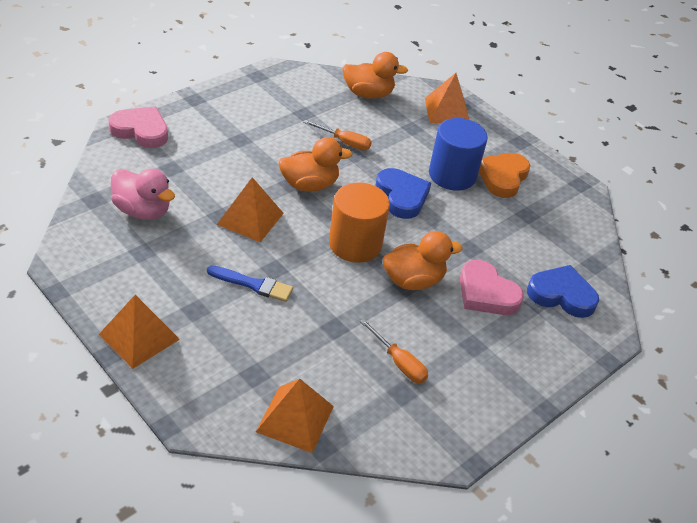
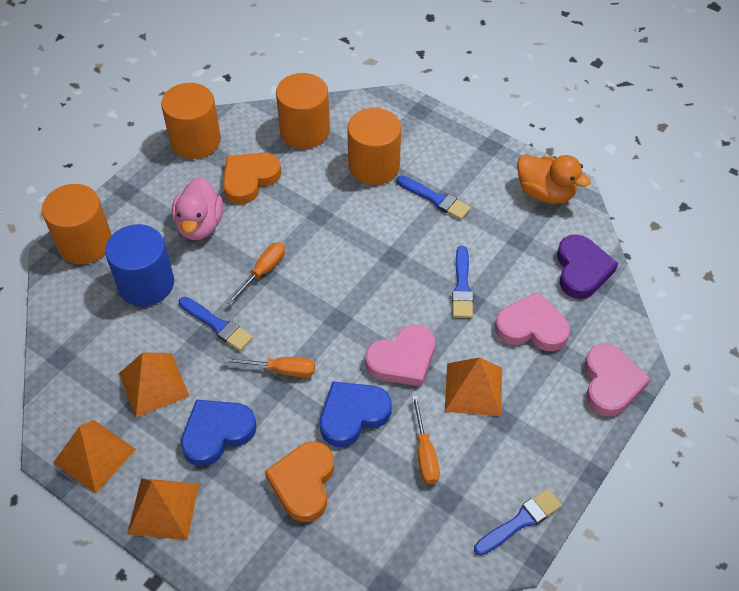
blue brush: [207,265,293,302] = 1 -> [179,297,253,351] [397,175,471,220] [452,246,473,318] [474,488,562,556] = 4
orange cylinder: [329,182,390,263] = 1 -> [42,184,112,264] [161,83,221,159] [276,73,330,149] [347,108,401,185] = 4
orange duck: [278,137,353,192] [342,52,408,99] [383,231,463,290] = 3 -> [517,154,591,204] = 1
orange heart: [479,153,530,198] = 1 -> [223,153,281,204] [265,441,334,522] = 2
orange screwdriver: [303,120,372,150] [360,319,428,383] = 2 -> [223,357,315,377] [227,242,285,305] [412,395,440,484] = 3
pink heart: [109,106,168,148] [460,260,524,315] = 2 -> [365,324,435,387] [495,292,570,351] [584,343,651,417] = 3
purple heart: none = 0 -> [557,234,618,299] = 1

